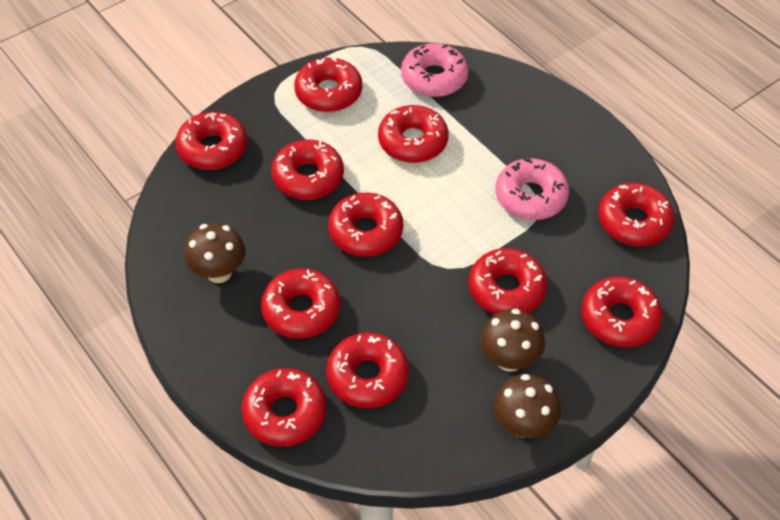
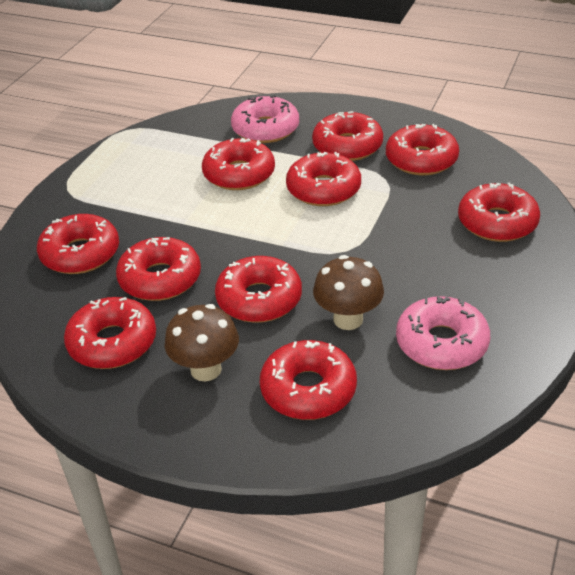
brown mushroom: [184,223,245,283] [481,309,545,372] [494,374,561,438] = 3 -> [165,304,239,381] [313,255,384,330] = 2
red donut: [175,112,247,170] [242,368,326,447] [261,268,340,339] [271,139,344,200] [294,56,362,112] [326,333,409,408] [328,192,403,257] [378,105,449,163] [469,248,547,314] [581,276,662,347] [598,183,674,246] = 11 -> [37,214,119,274] [64,297,156,369] [116,237,201,301] [202,138,275,190] [215,256,302,323] [260,340,357,420] [286,152,361,206] [312,111,383,161] [386,124,459,175] [458,183,540,242] = 10

